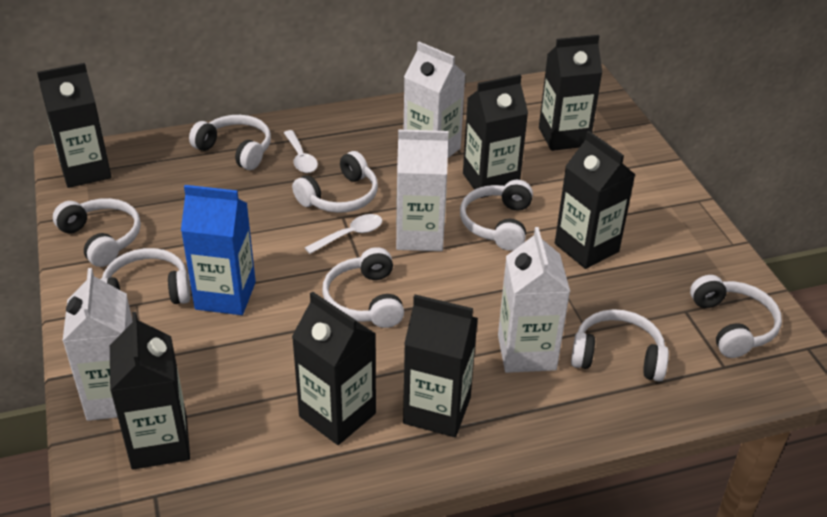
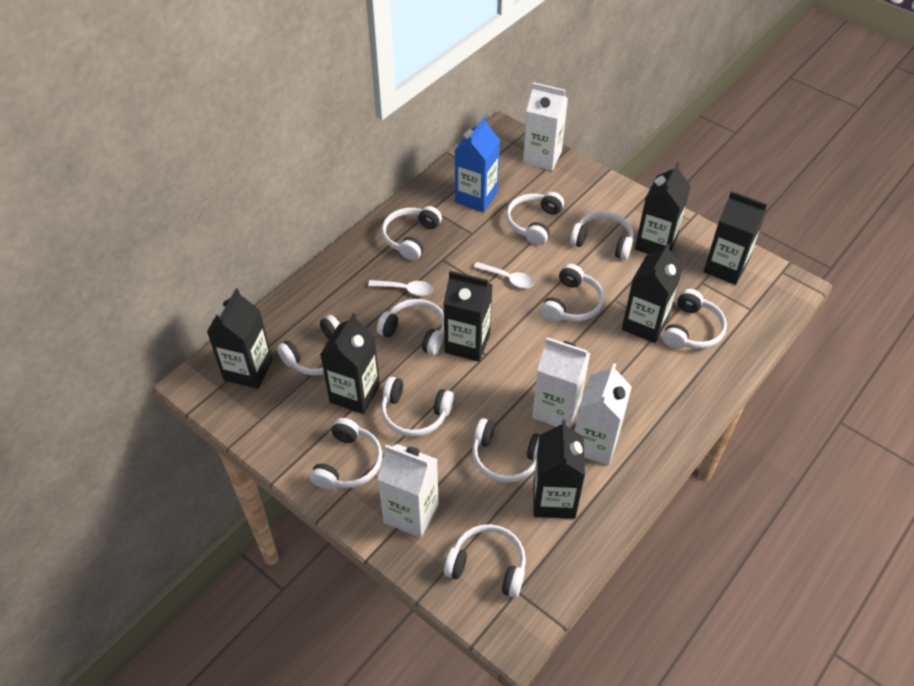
white headphones: [53,198,141,267] [100,248,191,304] [189,115,271,170] [292,151,378,213] [322,247,404,328] [460,180,533,251] [571,309,669,381] [690,275,782,358] = 8 -> [277,315,340,376] [310,418,382,489] [377,299,444,355] [381,377,454,437] [382,206,442,260] [444,524,526,598] [472,418,539,483] [506,192,564,245] [540,264,604,322] [570,211,633,260] [662,289,727,349] = 11

